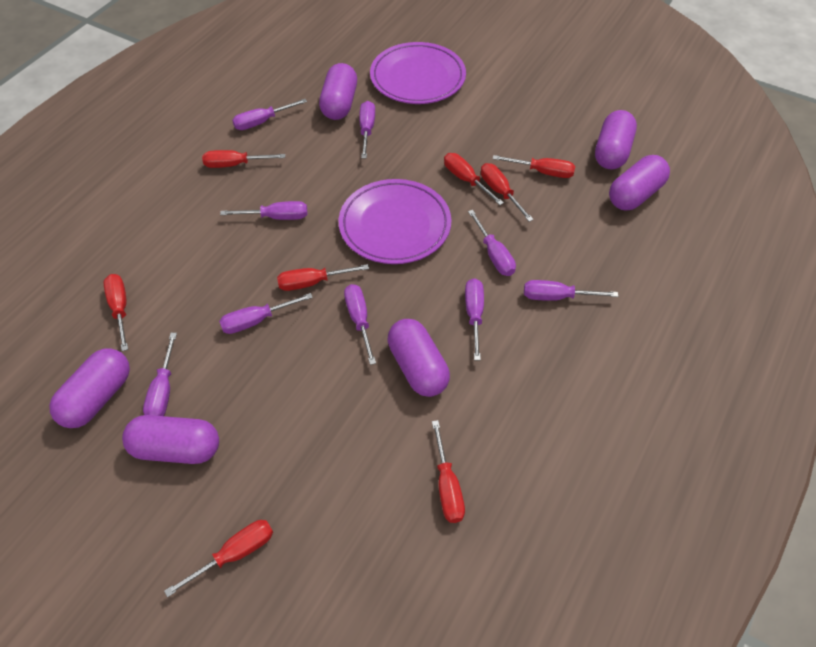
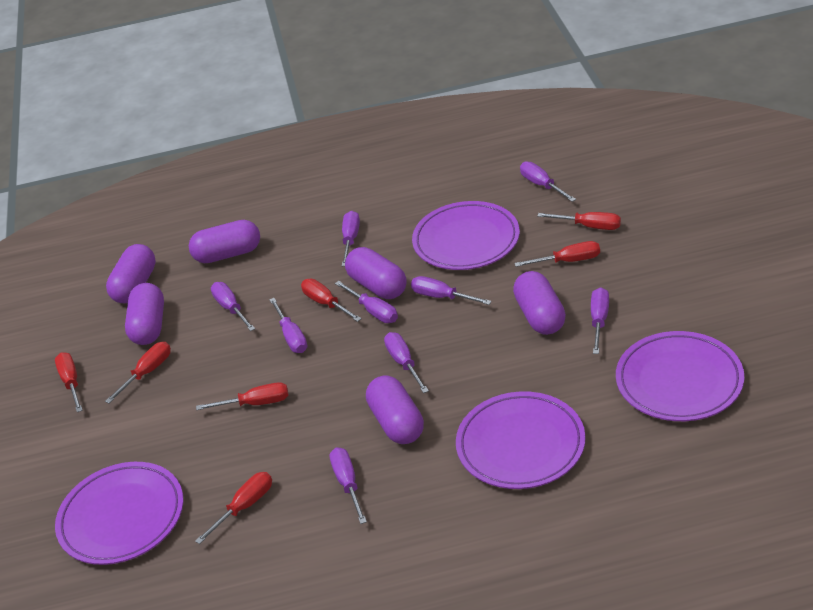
purple plate: [339,179,452,264] [370,42,466,104] = 2 -> [55,462,183,565] [412,201,520,270] [456,391,585,489] [616,331,744,421] = 4
red screwdriver: [103,274,128,351] [164,520,273,597] [202,150,285,168] [277,264,369,291] [432,420,465,523] [444,153,504,205] [481,163,534,222] [493,155,575,178] = 8 -> [55,352,83,412] [105,342,171,403] [195,472,272,544] [196,382,289,410] [301,279,362,322] [514,241,600,267] [537,212,621,230] = 7

